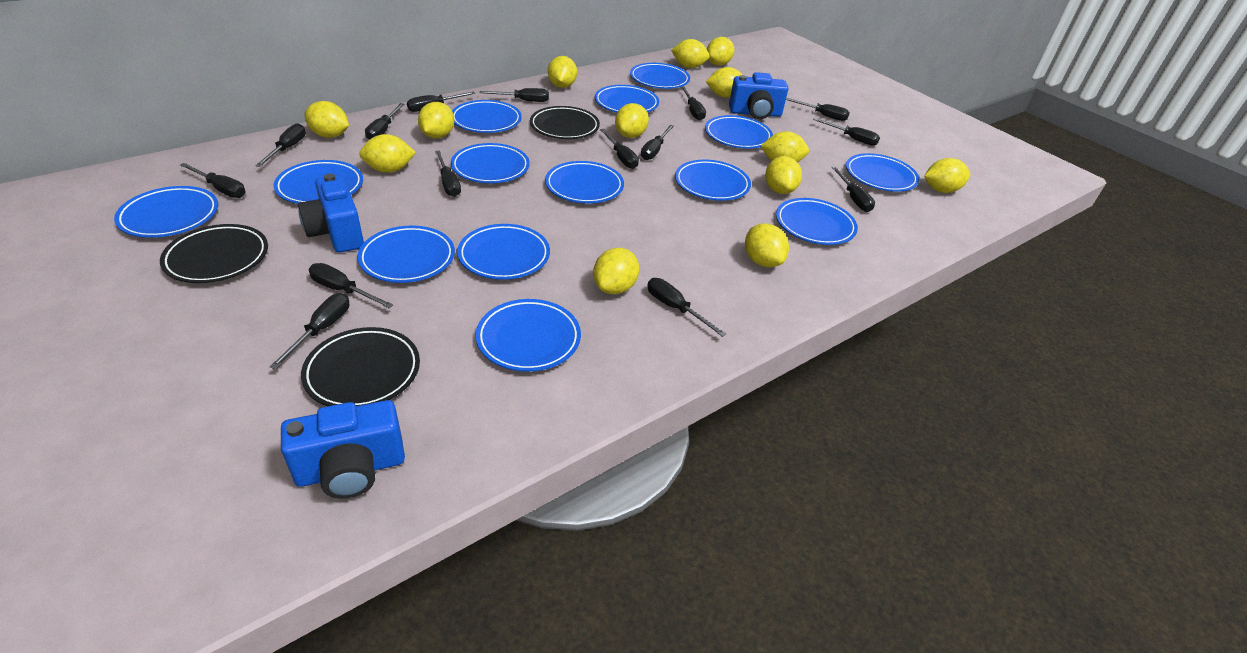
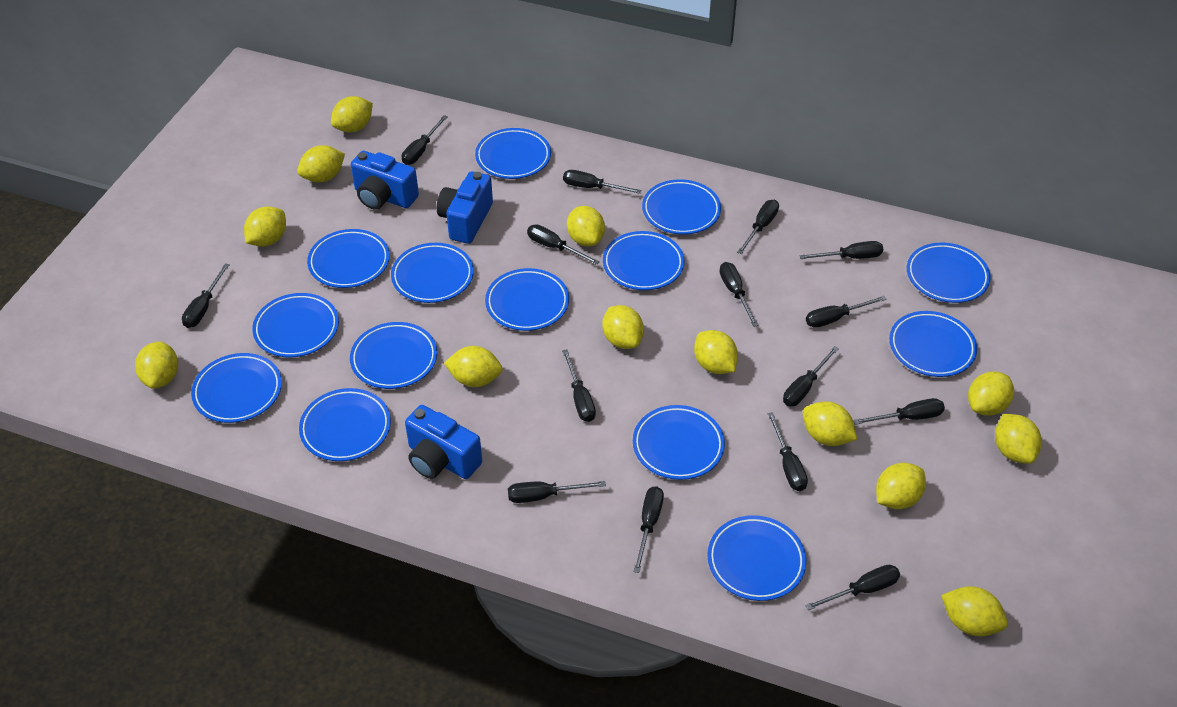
black plate: [160,224,268,283] [301,327,420,406] [530,106,600,139] = 3 -> none = 0

